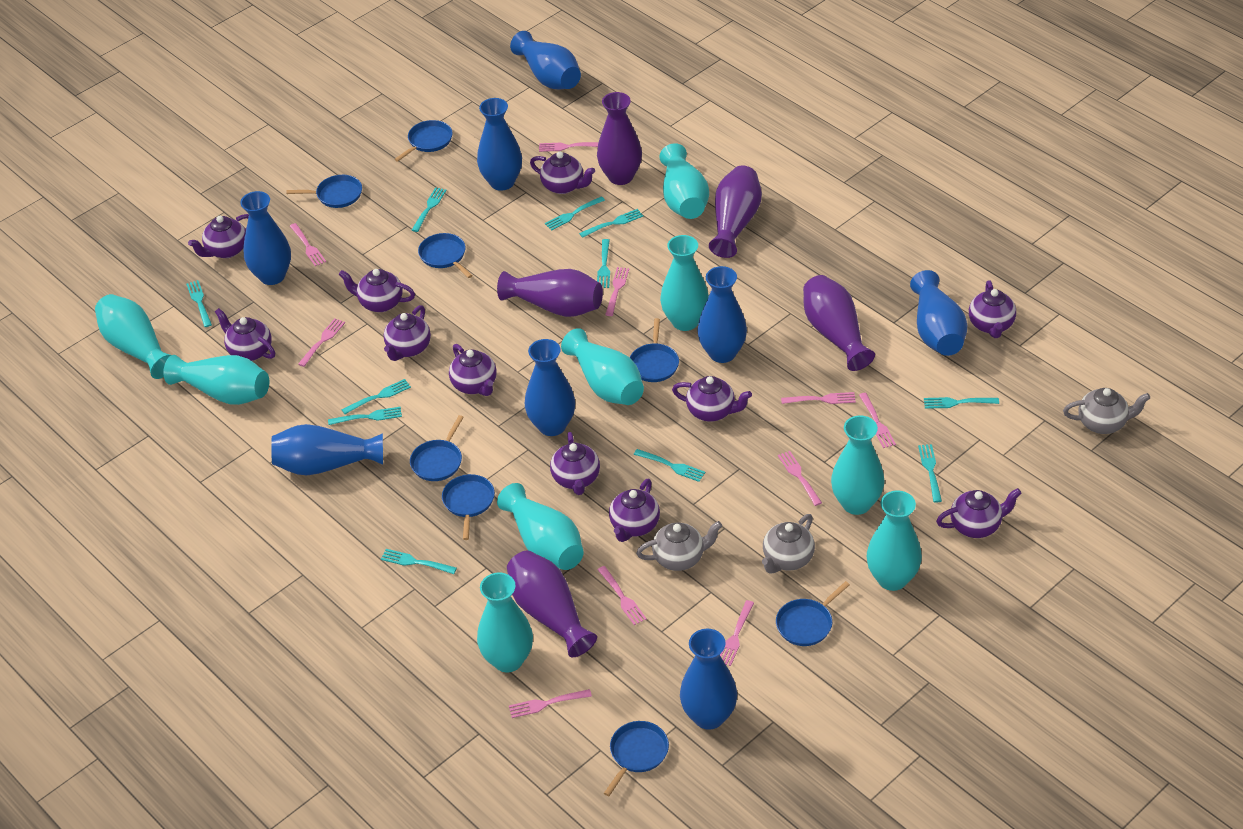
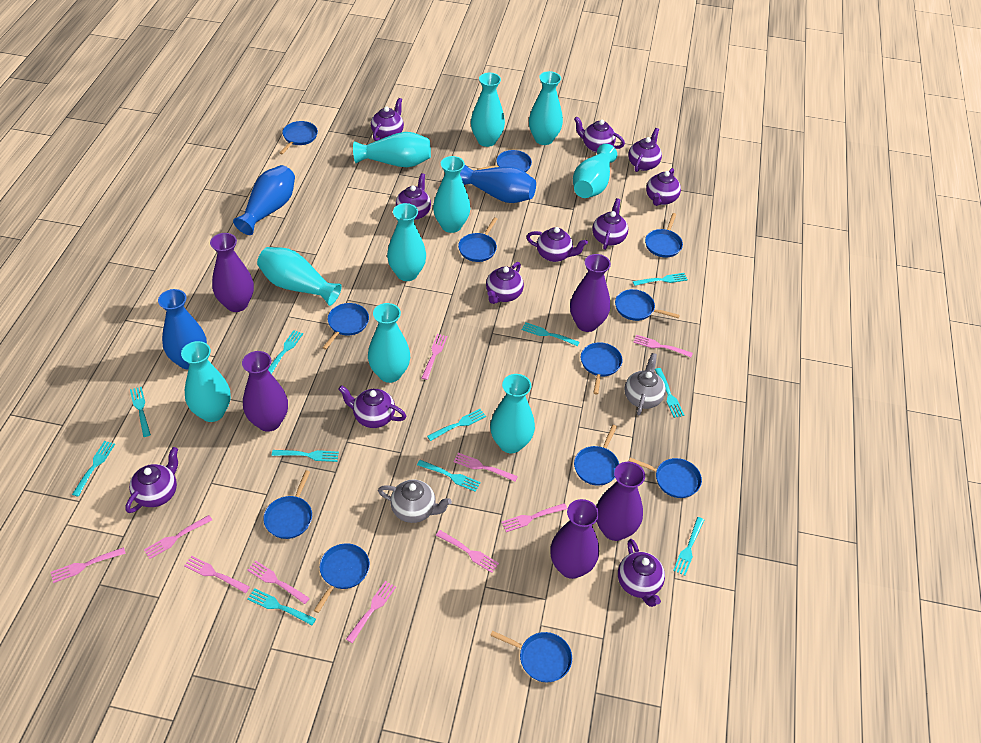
blue pan: [287,175,362,208] [395,120,453,162] [410,415,464,481] [418,233,473,278] [442,474,495,540] [604,721,669,796] [630,318,679,382] [776,581,850,646] = 8 -> [263,470,312,539] [280,121,318,154] [314,543,370,613] [322,303,369,350] [458,217,497,262] [477,150,532,172] [490,631,572,682] [574,425,619,486] [581,342,622,394] [615,289,680,321] [628,458,702,498] [645,213,683,258] = 12
blue vase: [240,191,291,285] [271,424,383,475] [477,98,522,191] [510,31,581,89] [525,339,575,436] [680,629,737,730] [697,266,747,363] [910,270,967,356] = 8 -> [158,289,207,370] [233,165,295,235] [460,165,536,203] = 3
grey teapot: [636,521,722,571] [762,514,815,574] [1063,388,1150,434] = 3 -> [378,480,452,523] [624,353,666,415] = 2
turquoise vase: [95,294,171,379] [163,355,269,405] [477,572,533,673] [497,483,584,570] [561,328,644,405] [659,143,709,219] [660,235,709,331] [831,415,884,515] [867,490,922,591] = 9 -> [181,341,231,422] [257,247,342,306] [353,132,431,167] [368,303,410,383] [387,203,426,281] [433,156,470,233] [471,73,505,147] [490,374,535,453] [529,71,563,145] [573,144,617,198] = 10

